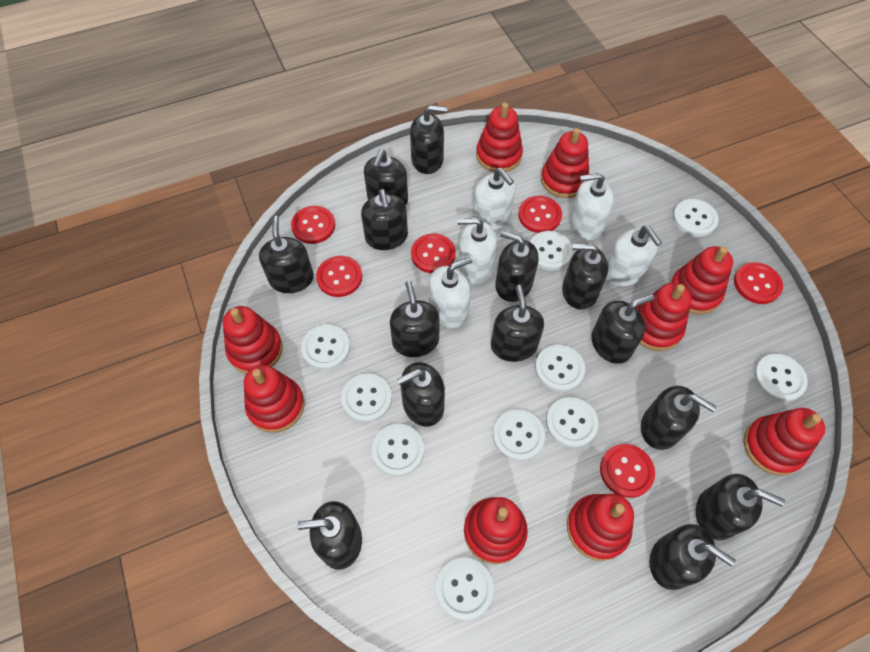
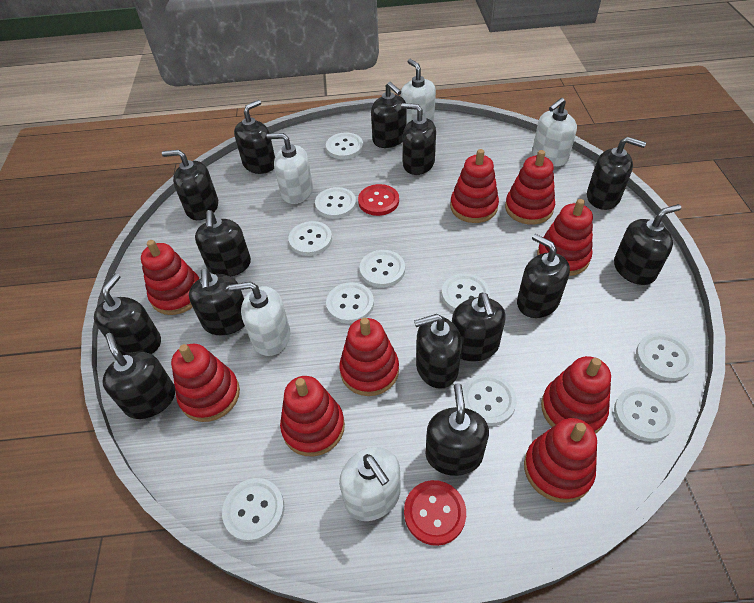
red button: [291,206,335,244] [316,256,362,297] [411,233,456,273] [518,196,562,233] [600,444,655,498] [734,262,783,304] = 6 -> [358,184,399,216] [404,480,466,546] = 2

